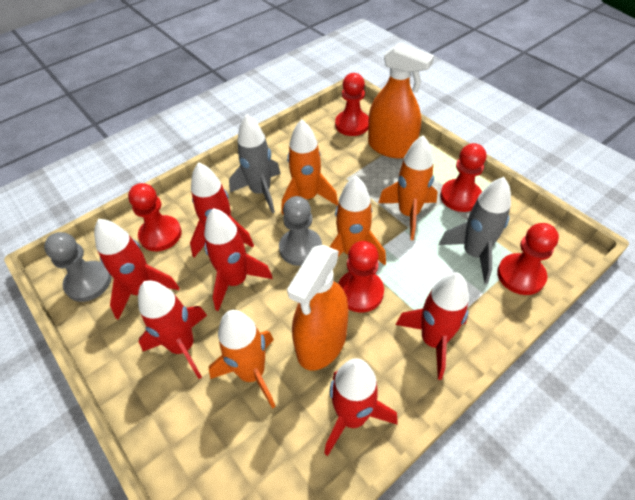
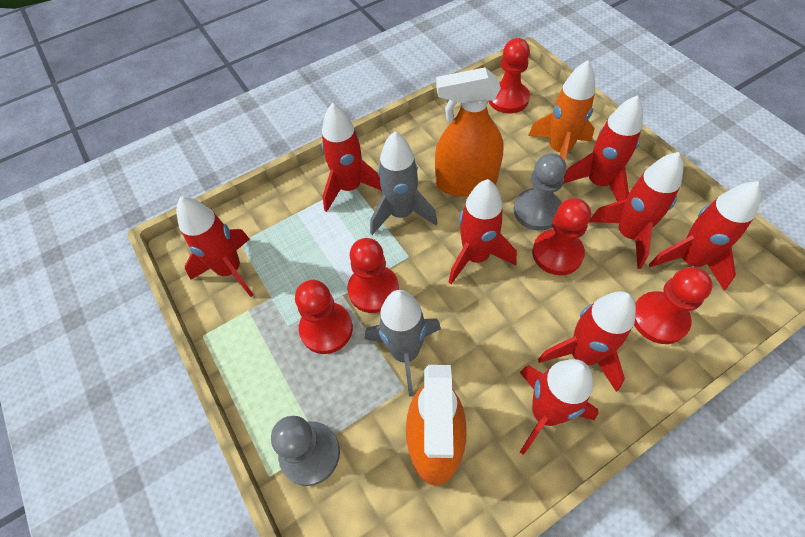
orange rocket: [209,310,276,409] [282,119,338,215] [330,176,386,265] [379,135,438,240] = 4 -> [528,60,595,161] = 1
red rocket: [94,219,179,320] [138,281,207,379] [190,162,254,257] [204,208,273,311] [324,358,398,456] [396,272,469,380] = 6 -> [176,197,253,297] [321,103,382,212] [449,179,517,284] [520,359,598,455] [538,291,636,392] [563,95,643,202] [589,152,683,269] [649,181,761,290] = 8

